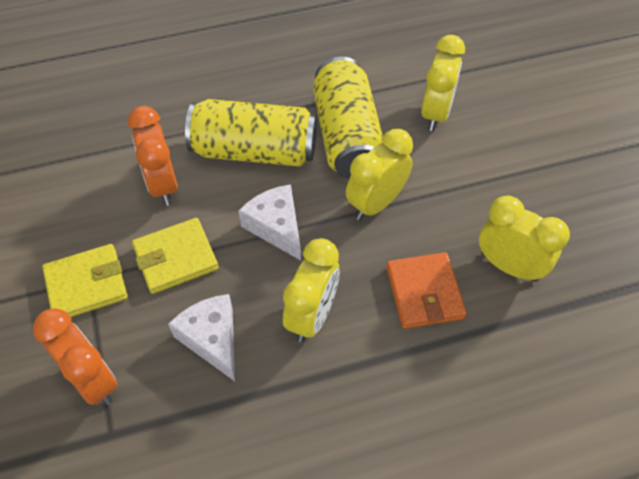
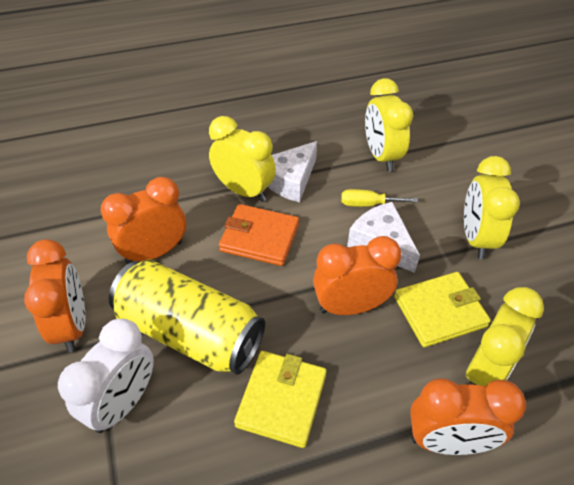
orange clock: [33,308,117,405] [128,106,178,206] = 2 -> [24,239,85,352] [101,177,186,264] [313,236,401,315] [410,378,526,455] = 4
white clock: none = 0 -> [58,319,154,433] = 1
yellow can: [185,99,317,167] [313,57,383,179] = 2 -> [109,259,265,375] = 1
yellow screwdriver: none = 0 -> [341,189,418,207] = 1

